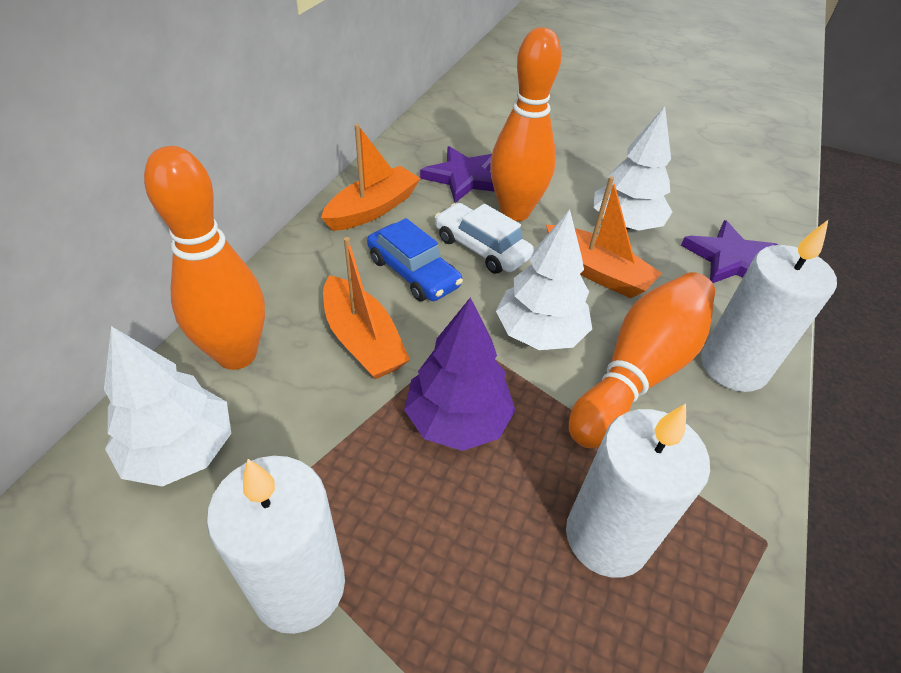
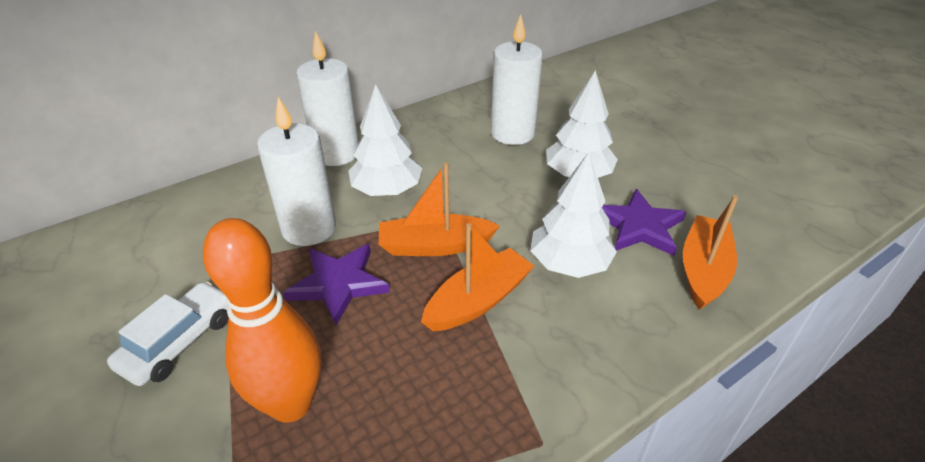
blue car: [367,218,463,301] = 1 -> none = 0
orange bowling pin: [144,146,265,370] [490,27,561,221] [569,272,715,448] = 3 -> [203,218,321,423] = 1
purple tree: [404,297,515,451] = 1 -> none = 0

